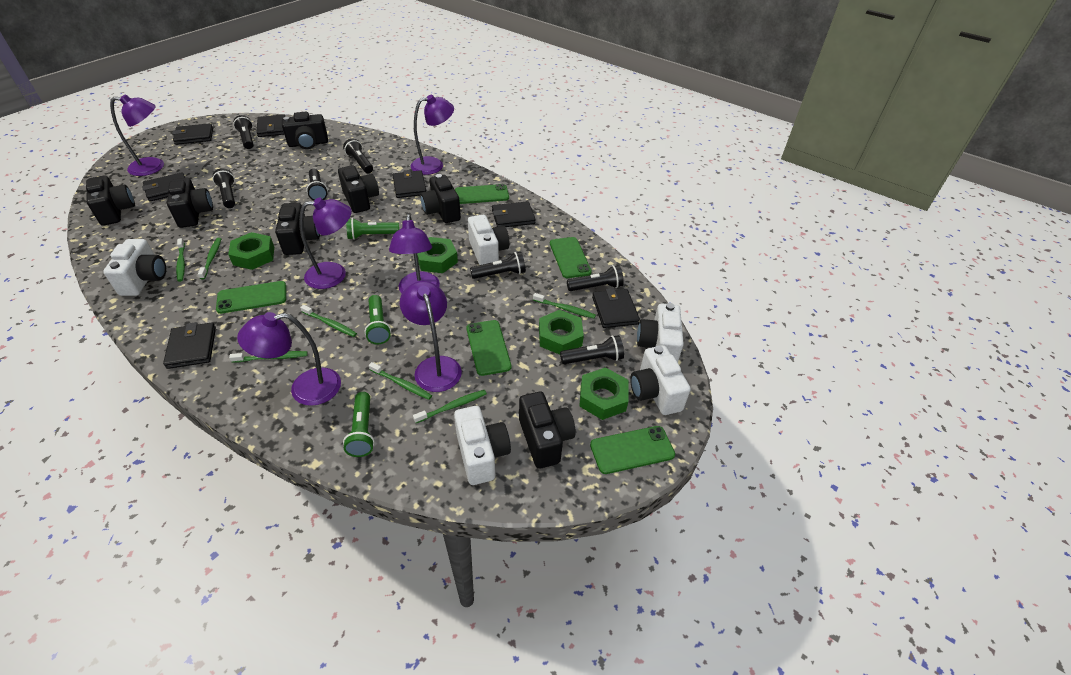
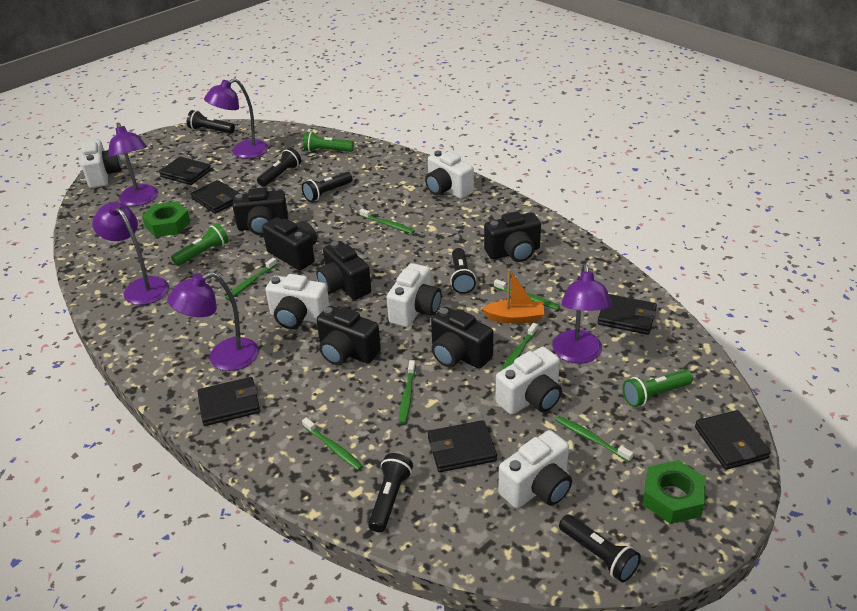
black camera: [86,176,135,226] [167,178,213,228] [275,203,320,255] [282,112,328,149] [338,165,379,213] [420,174,461,223] [519,392,576,469] = 7 -> [232,187,288,235] [262,217,317,270] [316,241,371,300] [316,306,381,365] [431,307,493,369] [484,211,541,262] = 6
black flashlight: [213,168,235,208] [233,115,254,149] [306,169,328,201] [343,139,373,173] [470,252,526,279] [560,335,624,364] [567,265,624,291] = 7 -> [187,110,235,133] [257,148,301,187] [302,172,353,202] [368,453,413,533] [450,248,476,294] [559,514,641,582] = 6
black wallet: [142,172,185,202] [163,322,216,369] [172,123,213,145] [257,114,285,137] [392,170,426,198] [492,201,536,227] [592,288,640,328] = 7 -> [159,157,211,185] [190,180,241,214] [197,377,260,426] [428,420,497,472] [597,294,657,335] [695,410,771,470] = 6
green nut: [228,232,274,270] [417,237,458,273] [539,310,584,355] [579,367,629,420] = 4 -> [142,201,190,237] [643,460,706,524] = 2
green phone: [216,281,286,314] [455,184,509,204] [466,320,511,376] [550,237,592,278] [590,426,675,474] = 5 -> none = 0
orange boat: none = 0 -> [482,269,544,324] = 1
purple lamp: [110,94,164,176] [237,312,341,406] [299,197,352,289] [389,214,440,294] [400,281,462,392] [411,95,454,175] = 6 -> [92,202,169,305] [109,123,158,206] [167,272,259,371] [204,78,268,159] [553,264,612,363] = 5
white camera: [103,239,166,296] [454,406,511,485] [468,215,510,265] [630,345,691,415] [637,303,684,362] = 5 -> [81,140,122,188] [266,274,330,329] [387,263,442,327] [425,151,474,199] [496,347,562,415] [498,430,572,508] = 6

